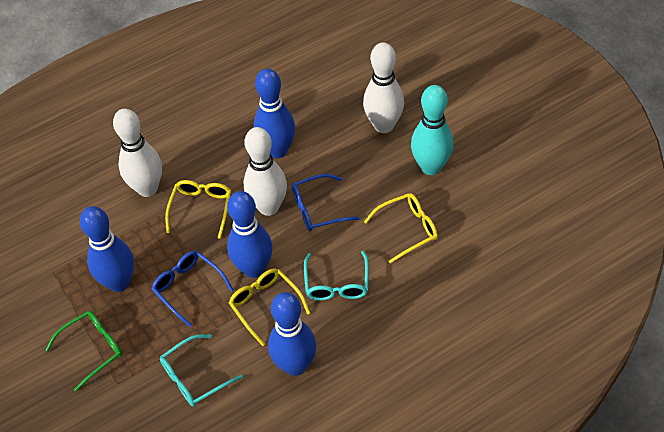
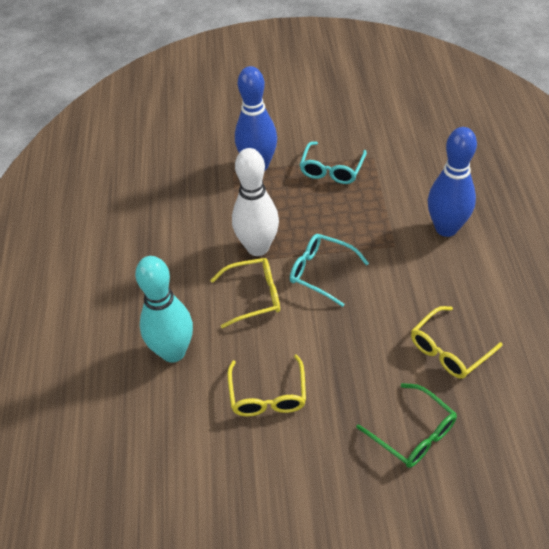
blue bowling pin: [80,206,134,292] [227,191,273,278] [254,68,295,158] [268,292,316,376] = 4 -> [235,66,277,171] [428,127,477,237] = 2
blue glasses: [151,251,233,327] [292,174,360,232] = 2 -> none = 0
white bowling pin: [113,109,162,197] [243,127,287,216] [363,42,404,133] = 3 -> [232,148,279,256] = 1

